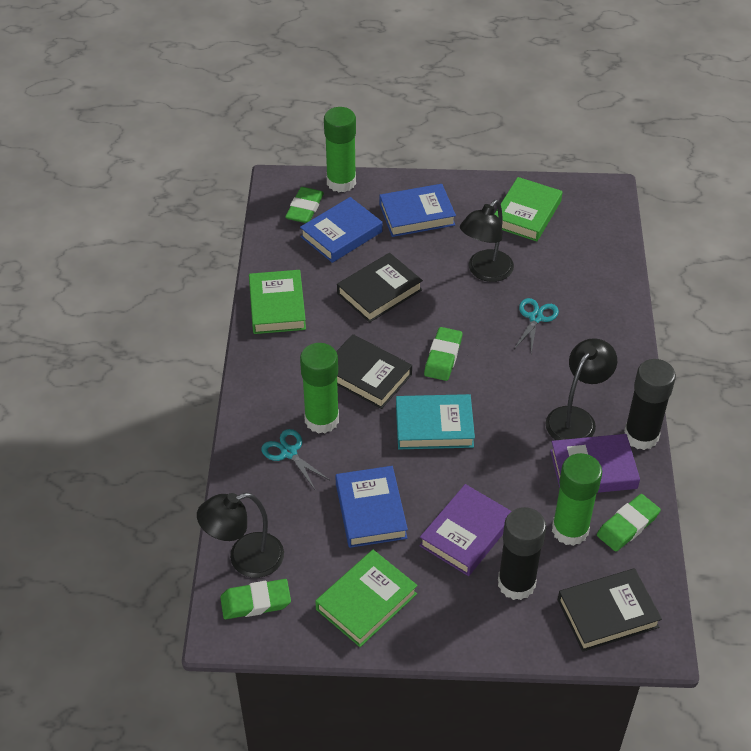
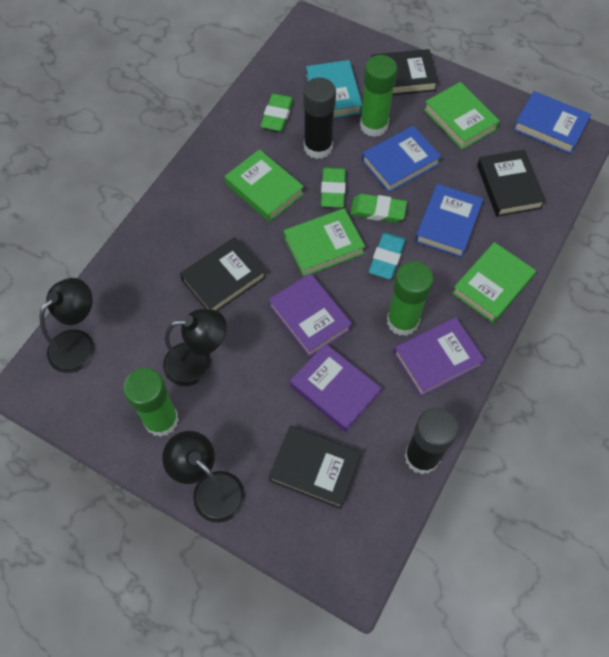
black book: [336,334,412,409] [337,253,423,323] [558,568,662,652] = 3 -> [180,237,266,311] [269,426,361,509] [371,49,438,95] [477,149,546,217] = 4
green book: [249,270,306,334] [315,550,418,647] [495,177,563,242] = 3 -> [225,149,304,222] [284,208,365,277] [424,82,500,150] [452,242,536,323] = 4
green eraser: [220,579,291,619] [285,187,324,223] [424,327,462,381] [597,494,661,552] = 4 -> [260,94,293,131] [321,168,346,208] [350,194,407,223] = 3
purple book: [419,484,512,576] [550,434,640,493] = 2 -> [268,273,352,357] [290,343,381,432] [393,317,485,397] = 3
turquoise eraser: none = 0 -> [369,233,406,279] = 1
turquoise scissors: [261,429,330,489] [514,298,559,353] = 2 -> none = 0

